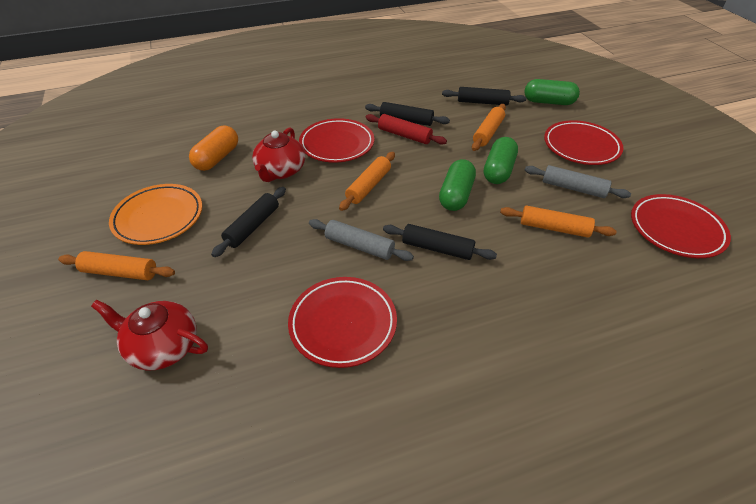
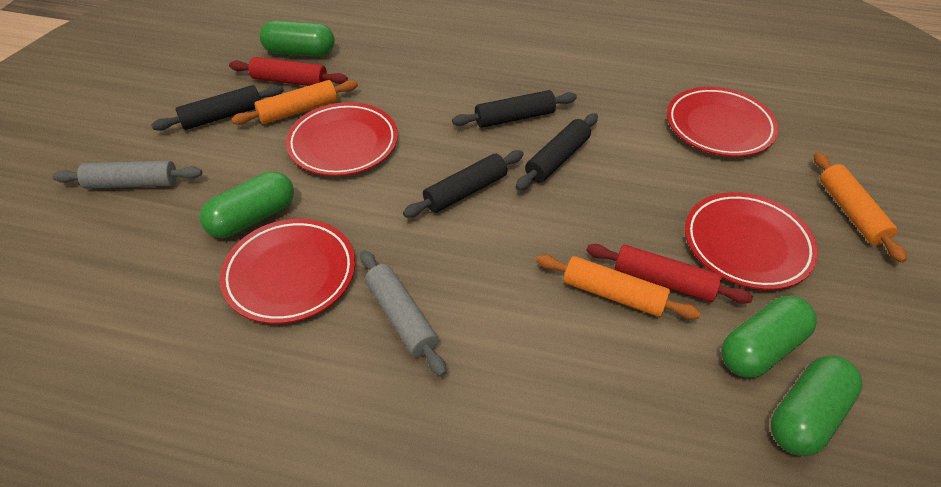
green capsule: [439,159,476,211] [484,137,518,184] [524,79,580,105] = 3 -> [199,171,294,238] [260,21,335,57] [721,296,817,378] [771,355,862,456] = 4
orange capsule: [189,126,238,171] = 1 -> none = 0
orange plate: [109,184,202,245] = 1 -> none = 0
orange rolling pin: [58,251,175,280] [339,152,395,211] [472,104,506,151] [500,205,617,238] = 4 -> [231,80,358,125] [536,255,701,320] [814,152,907,263] = 3
red rolling pin: [366,114,447,145] = 1 -> [229,57,348,86] [586,244,753,304] = 2
red teapot: [91,300,208,371] [252,127,305,182] = 2 -> none = 0

